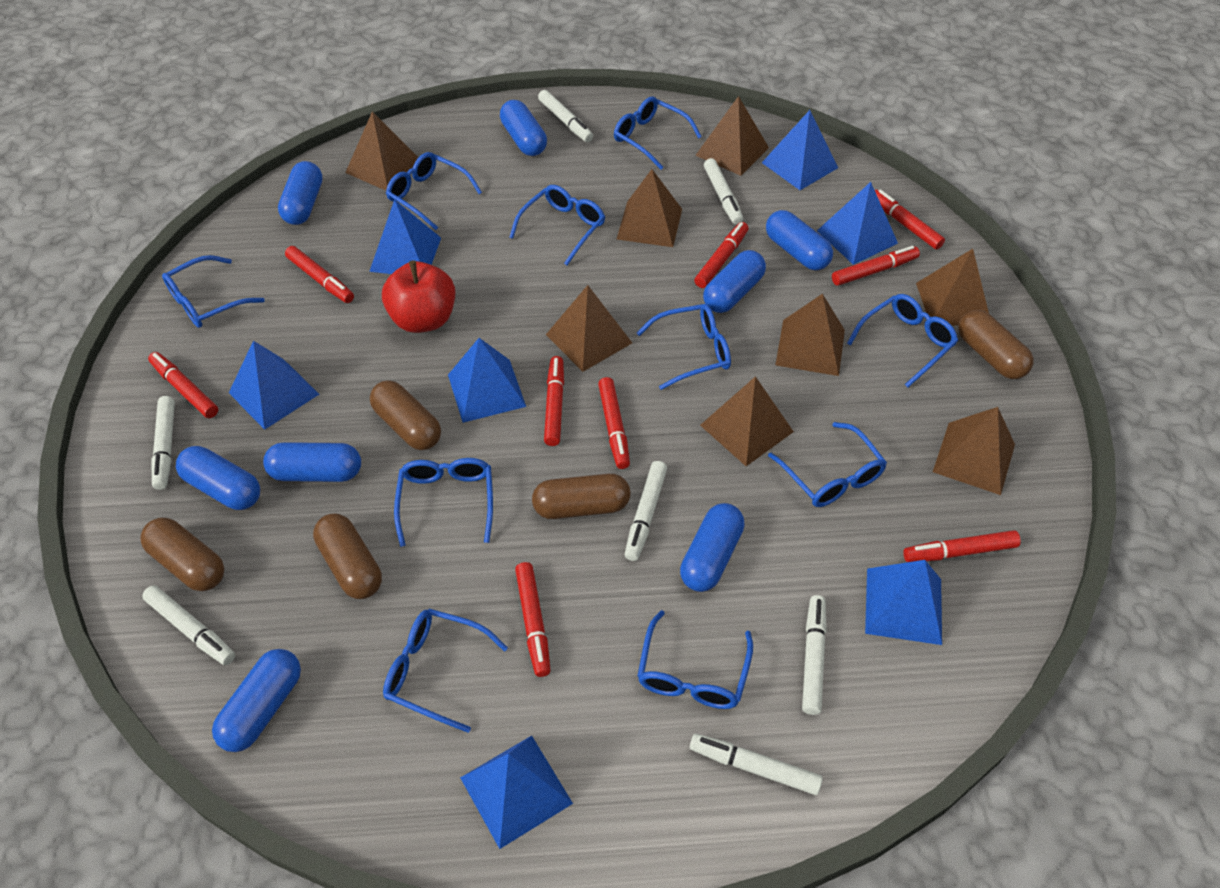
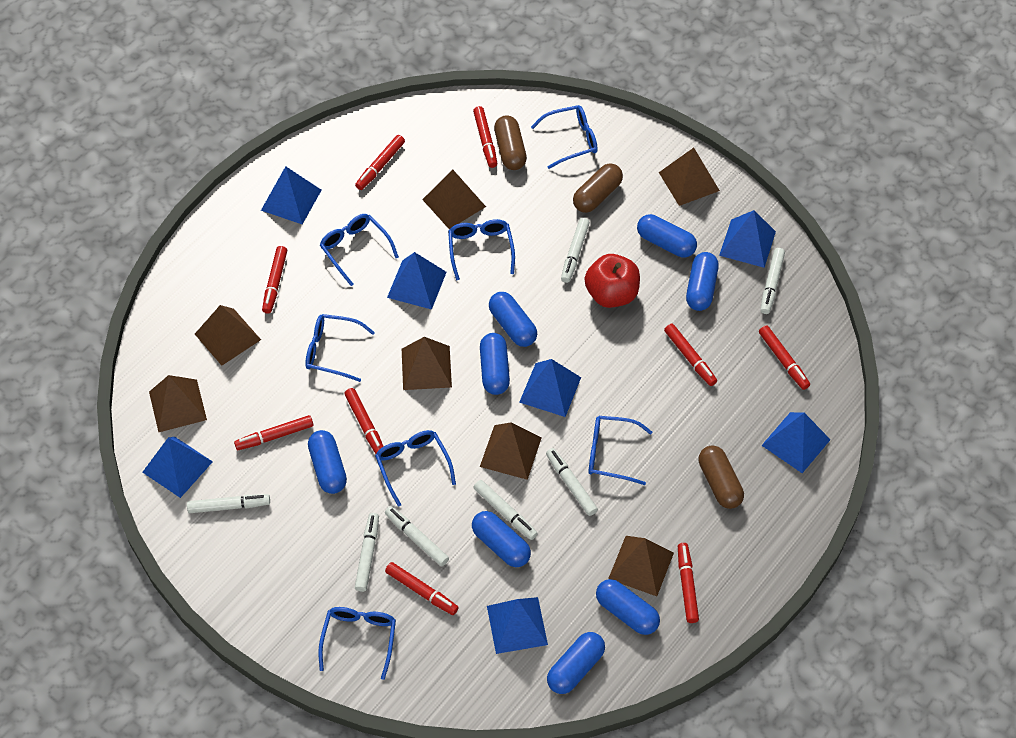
blue glasses: [162,255,265,328] [383,609,508,733] [386,152,482,230] [394,458,493,547] [509,185,605,265] [614,97,702,170] [637,304,731,390] [637,610,753,709] [768,422,887,507] [847,294,958,387] = 10 -> [305,314,375,382] [318,607,396,680] [320,214,399,286] [375,430,456,507] [448,219,515,281] [531,105,598,169] [588,416,652,485] = 7
brown capsule: [140,517,225,591] [313,514,382,599] [370,380,441,450] [532,473,630,519] [958,310,1034,379] = 5 -> [494,115,527,170] [573,163,623,213] [699,445,744,509] = 3
brown pyramid: [345,112,418,190] [546,285,632,372] [617,169,682,247] [695,96,769,176] [700,376,794,466] [775,294,845,376] [916,249,989,326] [933,407,1015,495] = 8 -> [149,375,207,432] [195,305,261,365] [402,337,452,390] [422,169,486,229] [480,422,542,480] [608,536,674,596] [659,148,720,206] = 7

